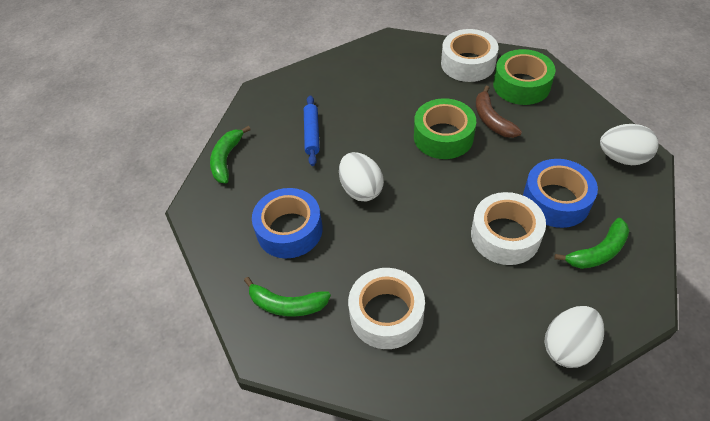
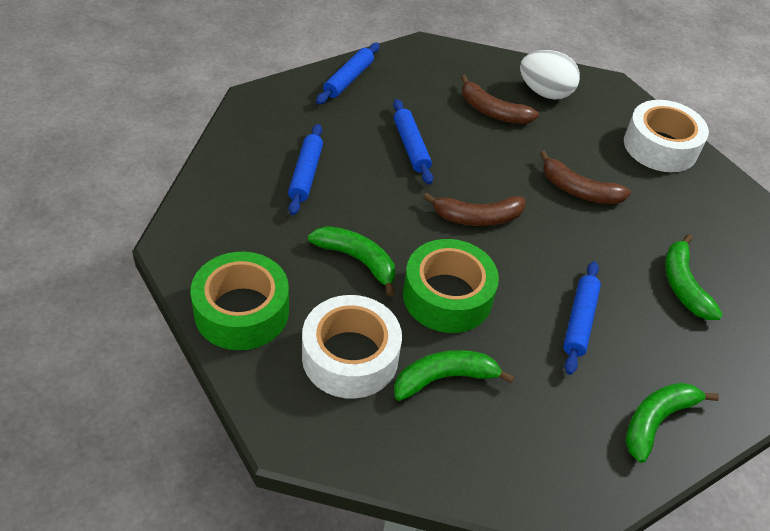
blue rolling pin: [304,95,320,166] = 1 -> [288,124,323,215] [316,43,380,104] [393,99,433,185] [563,261,601,375] = 4
blue tape: [252,188,323,258] [523,159,598,228] = 2 -> none = 0
brown banana: [476,86,522,138] = 1 -> [423,192,526,226] [461,75,539,124] [540,150,631,204] = 3
green banana: [210,126,251,183] [244,277,331,317] [554,218,629,269] = 3 -> [308,226,395,297] [394,350,515,401] [625,383,719,463] [665,234,723,320] = 4
white egg: [339,152,384,201] [544,306,604,368] [600,124,658,165] = 3 -> [520,50,580,100] = 1
white tape: [348,268,425,349] [441,29,498,82] [471,192,546,265] = 3 -> [302,295,402,399] [624,100,709,172] = 2

